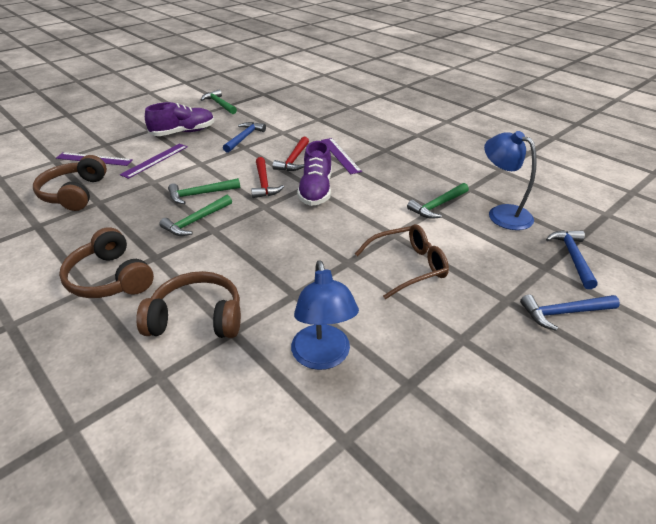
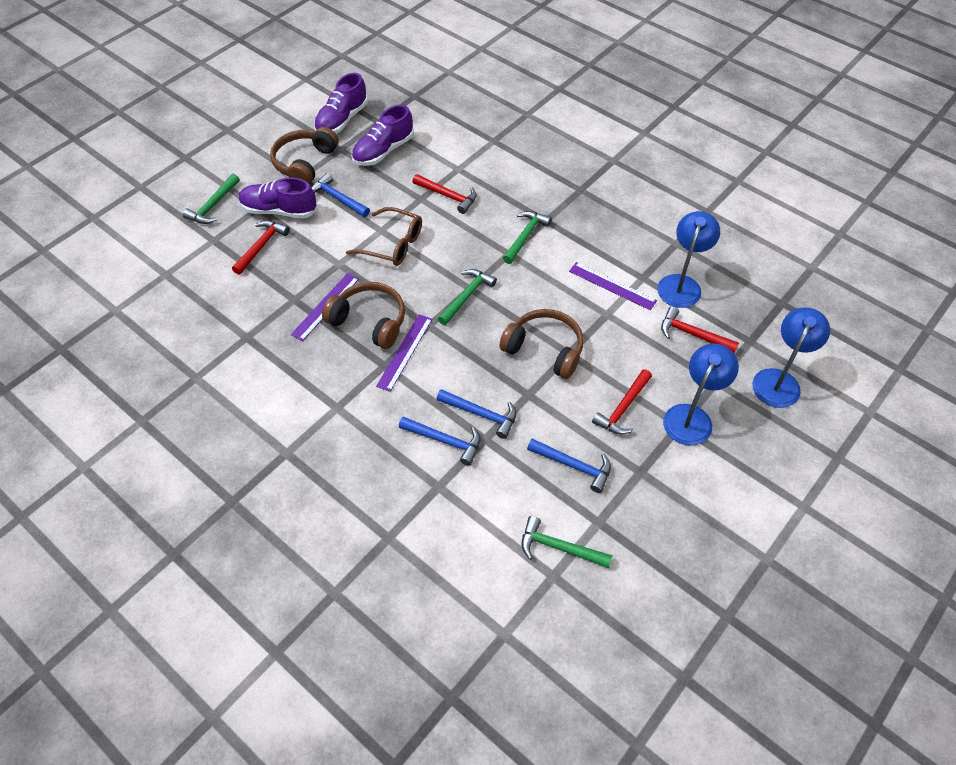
blue hammer: [223,122,266,153] [520,295,620,331] [546,230,598,289] = 3 -> [312,173,370,217] [399,417,480,466] [437,389,516,439] [527,439,611,493] = 4
blue lamp: [291,260,359,370] [484,131,537,230] = 2 -> [657,211,720,308] [663,344,739,446] [752,307,830,408] = 3
purple shoe: [145,102,214,136] [297,141,332,206] = 2 -> [238,177,317,219] [314,73,368,134] [352,105,414,166] = 3
red hammer: [251,157,284,198] [272,137,309,171] = 2 -> [232,220,290,275] [412,174,477,214] [592,369,652,435] [661,306,739,353] = 4

